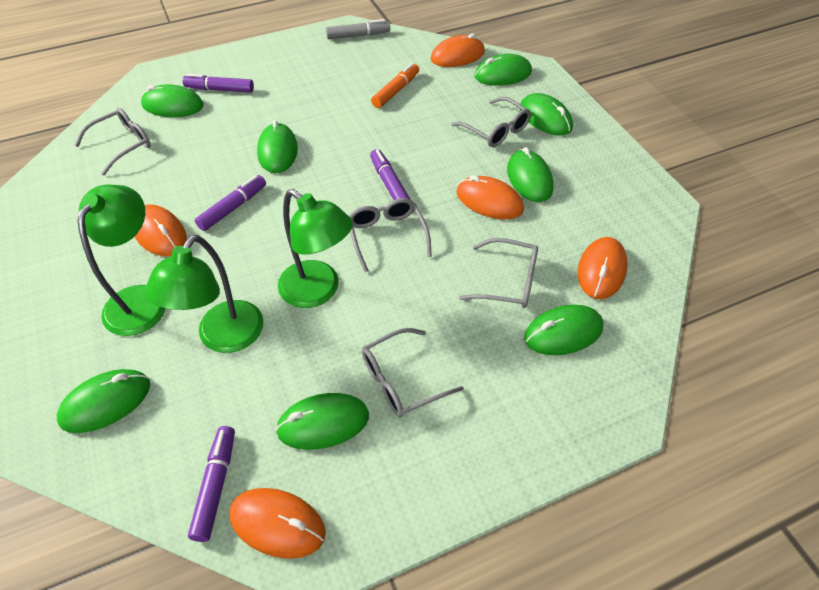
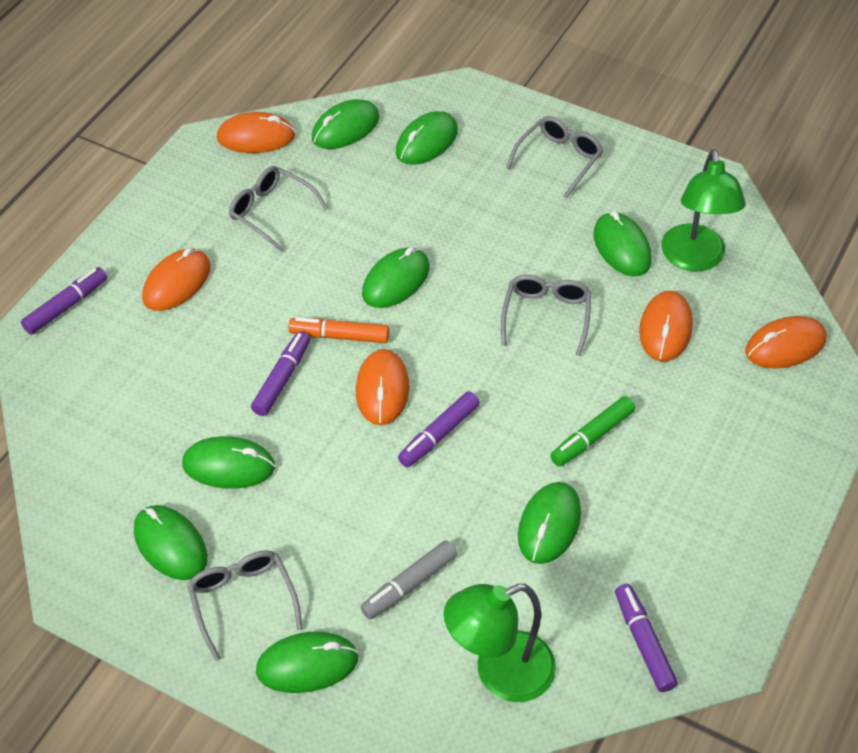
green lamp: [77,185,166,336] [145,235,264,353] [278,189,353,308] = 3 -> [443,584,556,702] [661,149,746,271] = 2
green marker: none = 0 -> [550,396,635,466] = 1
grey glasses: [74,108,151,176] [349,198,432,272] [362,328,464,417] [451,97,531,147] [459,238,538,308] = 5 -> [187,550,303,661] [229,166,328,252] [501,275,592,356] [506,116,603,198] = 4

